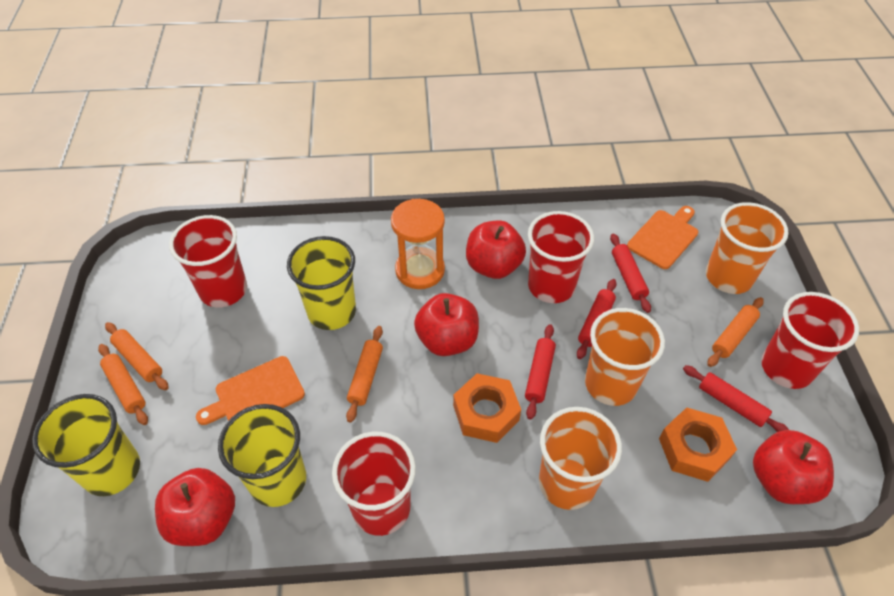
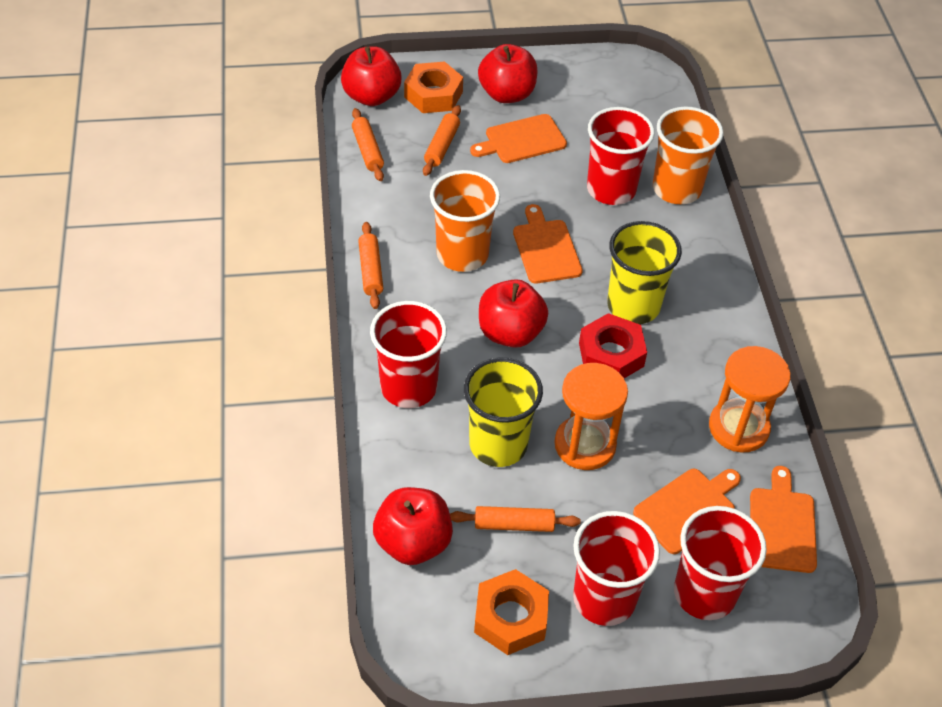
orange cup: [539,407,622,510] [585,308,665,406] [706,202,789,294] = 3 -> [430,170,500,272] [653,107,723,204] = 2
orange cutting board: [196,356,305,425] [627,206,699,269] = 2 -> [470,114,567,163] [513,204,583,283] [633,469,741,554] [750,466,817,573] = 4
orange hourglass: [391,199,445,289] = 1 -> [554,363,628,470] [709,346,790,453] = 2
red nut: none = 0 -> [579,313,647,378] = 1
red rolling pin: [525,324,556,420] [577,279,617,359] [610,234,651,313] [683,365,789,432] = 4 -> none = 0
yellow cup: [32,394,140,496] [218,404,306,507] [287,236,356,330] = 3 -> [464,358,543,467] [607,221,682,324] = 2

